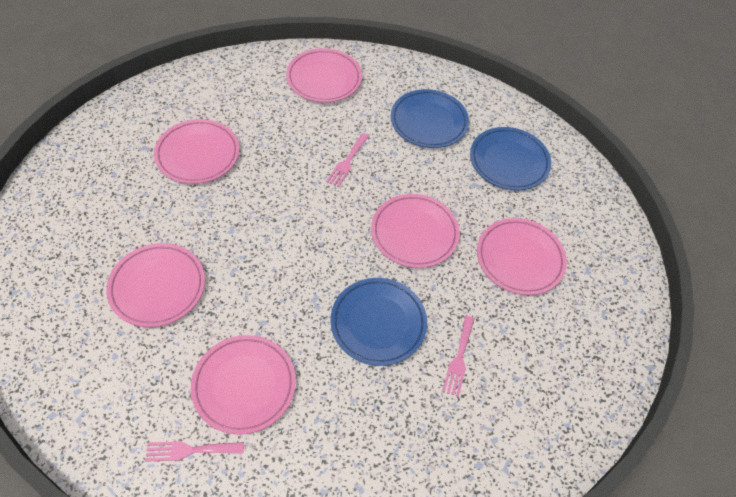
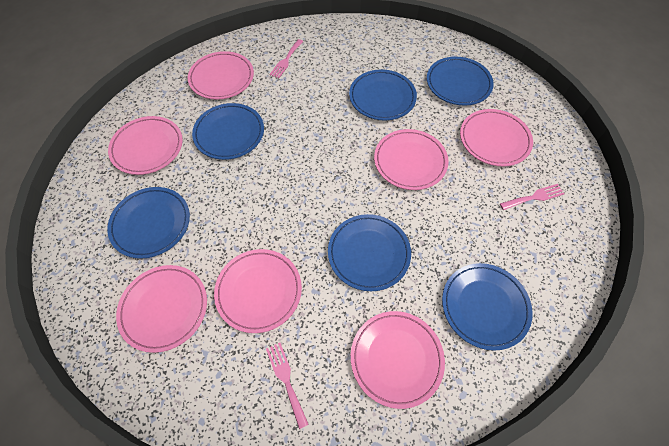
blue plate: [331,278,427,366] [391,89,469,148] [470,127,551,190] = 3 -> [107,187,190,259] [192,103,264,160] [328,214,411,291] [349,69,417,120] [427,57,494,105] [442,263,533,351] = 6
pink plate: [106,243,205,327] [154,119,239,184] [191,335,296,435] [286,48,362,102] [371,194,460,268] [477,218,567,295] = 6 -> [108,116,183,175] [116,265,207,353] [188,51,254,100] [214,249,302,333] [351,311,445,409] [374,129,449,190] [460,109,533,166] = 7

